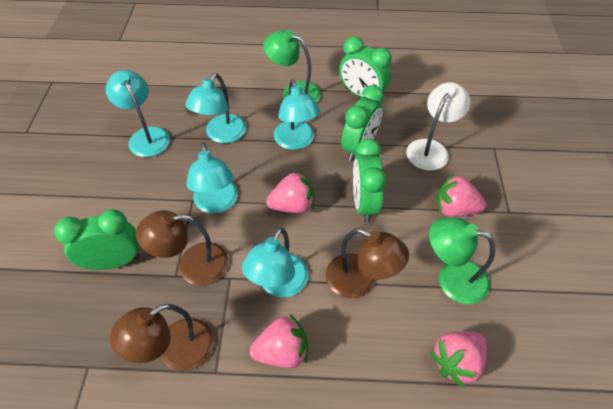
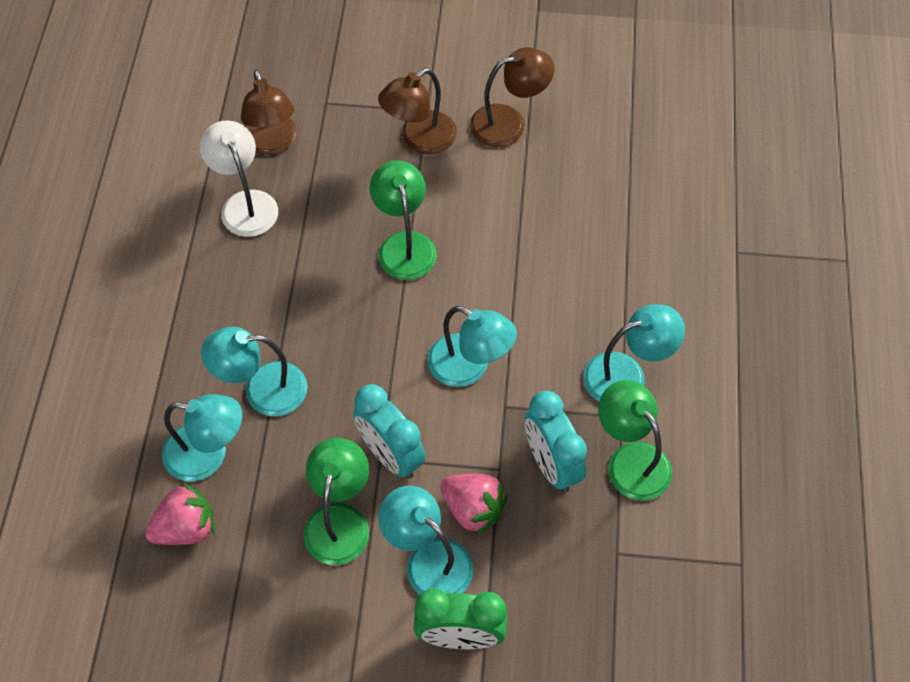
green clock: [54,209,140,270] [339,37,392,102] [341,85,384,161] [353,139,386,222] = 4 -> [414,588,507,649] = 1
green lamp: [263,30,321,103] [429,217,495,304] = 2 -> [304,438,369,565] [369,160,437,280] [598,380,672,501] = 3
pink strawberry: [249,314,308,368] [266,171,314,213] [430,331,487,388] [436,174,486,217] = 4 -> [145,483,215,545] [440,474,507,536] = 2
turquoise clock: none = 0 -> [353,384,426,479] [525,391,587,492] = 2

